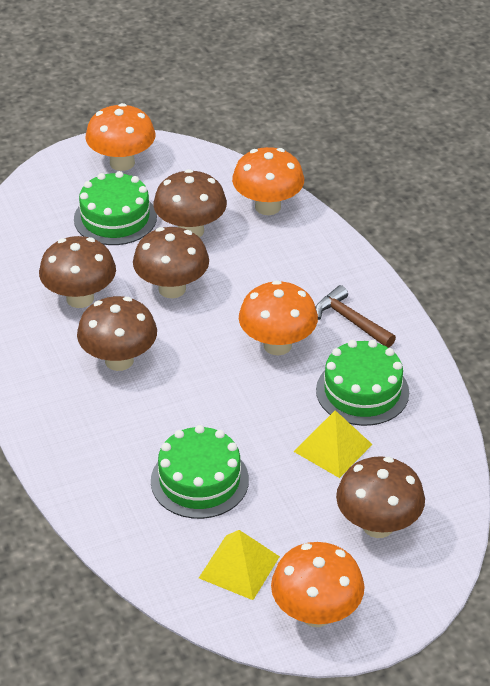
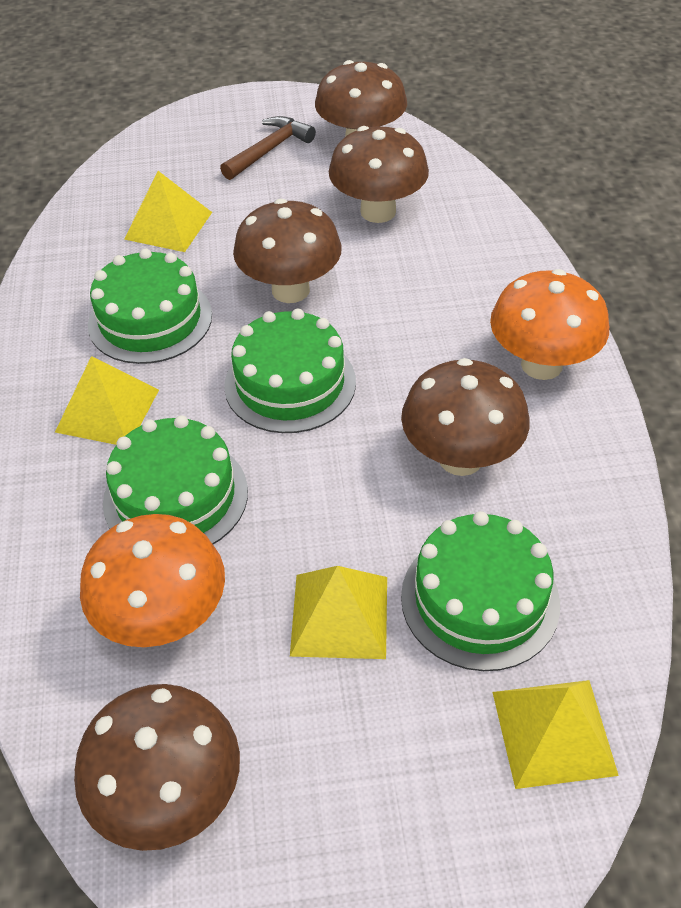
green cake: [74,171,157,245] [151,425,249,519] [316,340,409,426] = 3 -> [88,248,212,364] [103,415,248,544] [224,309,356,433] [401,511,560,671] = 4
orange mushroom: [85,103,155,171] [232,147,304,215] [239,280,318,355] [271,542,365,627] = 4 -> [80,514,225,647] [490,269,609,380] = 2
yellow pyramid: [199,530,280,600] [293,410,373,478] = 2 -> [55,356,159,445] [124,171,212,252] [290,566,387,659] [493,680,619,789] = 4

